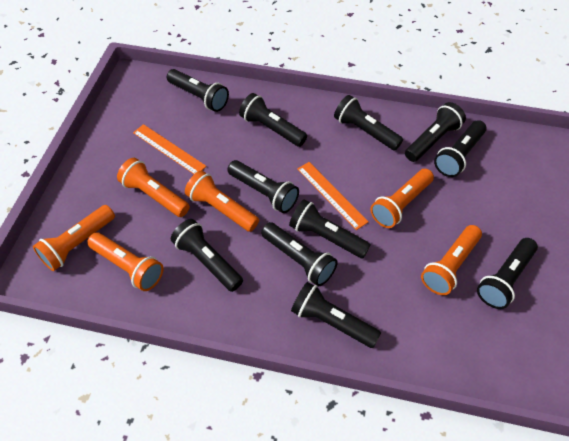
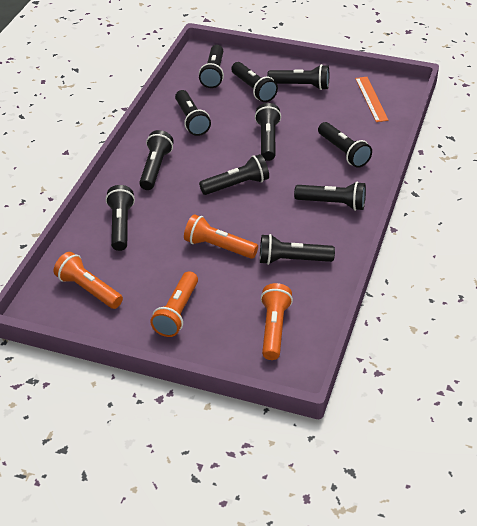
orange flashlight: [33,205,115,271] [87,233,163,291] [117,158,190,217] [185,171,259,232] [370,169,434,228] [421,225,482,295] = 6 -> [54,252,123,309] [150,271,198,337] [184,214,258,259] [260,283,293,360] = 4
orange ruler: [133,124,206,174] [298,162,369,230] = 2 -> [355,77,389,122] = 1

